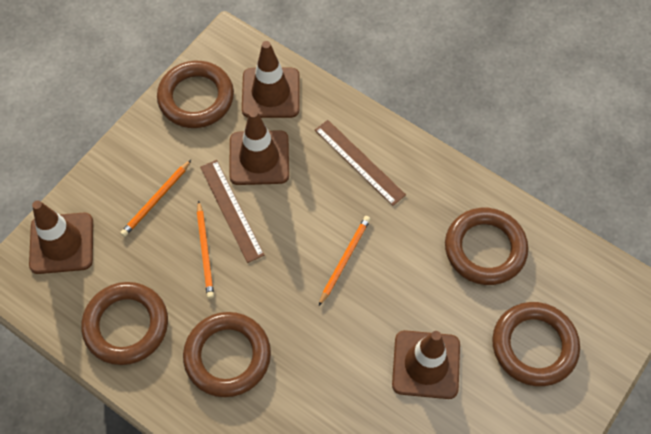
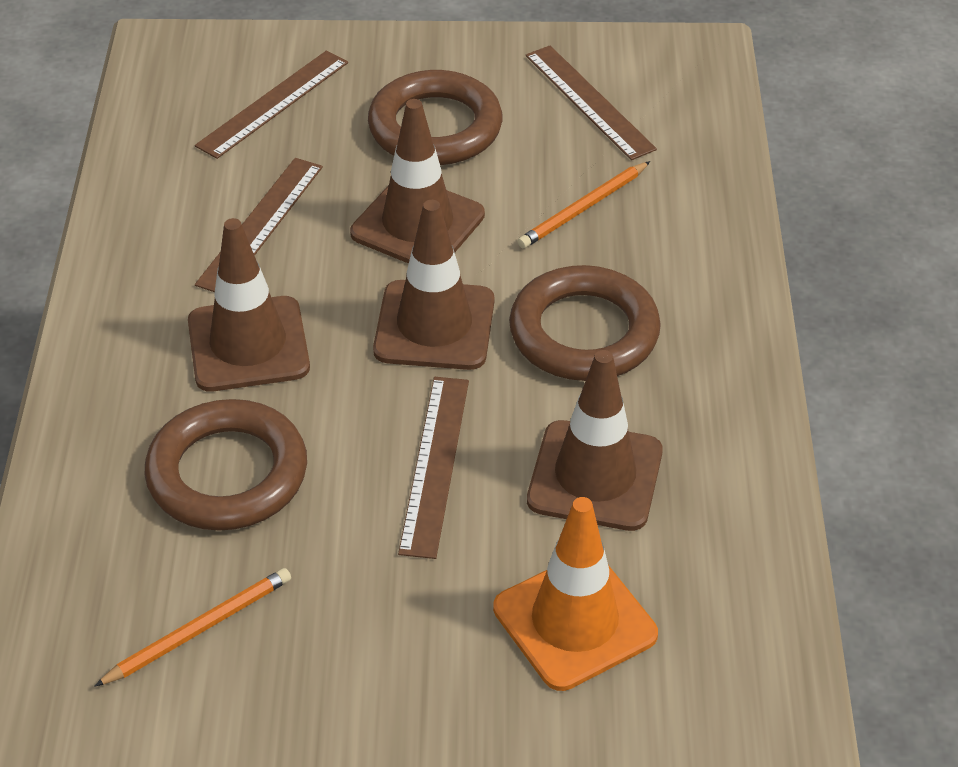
brown ring: [81,282,168,365] [157,61,234,128] [183,312,271,397] [445,208,528,285] [492,302,580,386] = 5 -> [144,399,307,531] [368,70,503,165] [509,265,661,381] = 3
brown ruler: [200,160,264,263] [315,120,406,206] = 2 -> [195,51,348,159] [195,158,323,292] [398,377,469,559] [526,46,657,160] = 4
orange pencil: [120,160,191,237] [197,200,214,299] [319,216,371,306] = 3 -> [94,568,291,687] [518,161,650,248] = 2
orange traffic cone: none = 0 -> [493,497,658,691] = 1

